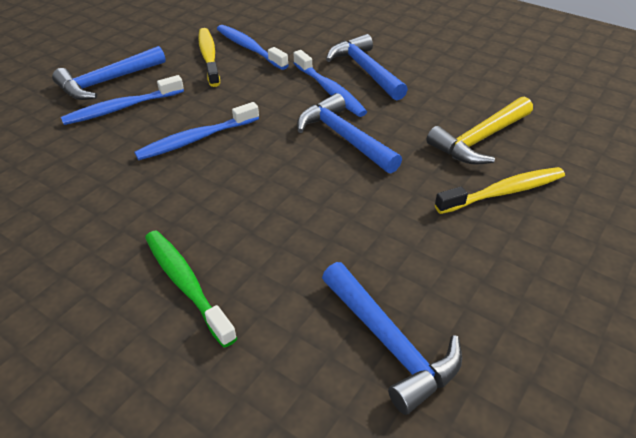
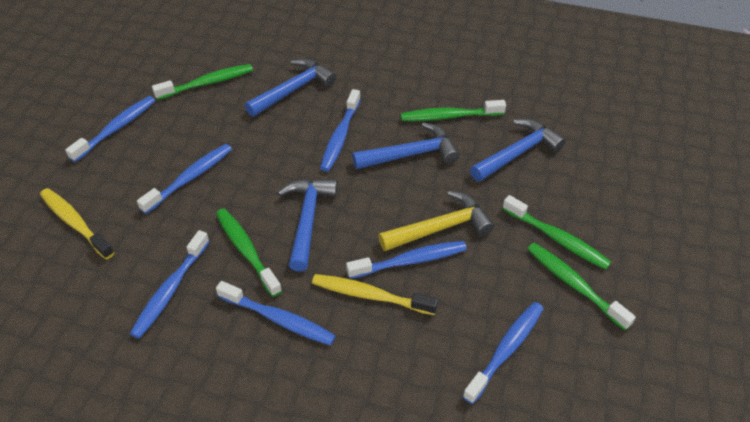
blue toothbrush: [61,75,184,125] [134,102,259,160] [217,25,289,70] [294,50,367,117] = 4 -> [65,96,155,162] [130,230,210,339] [137,144,232,214] [216,281,336,346] [320,89,361,172] [346,241,467,279] [462,302,544,404] = 7
green toothbrush: [145,230,237,348] = 1 -> [152,64,253,100] [216,208,282,297] [401,100,506,121] [502,195,611,270] [527,243,636,330] = 5

